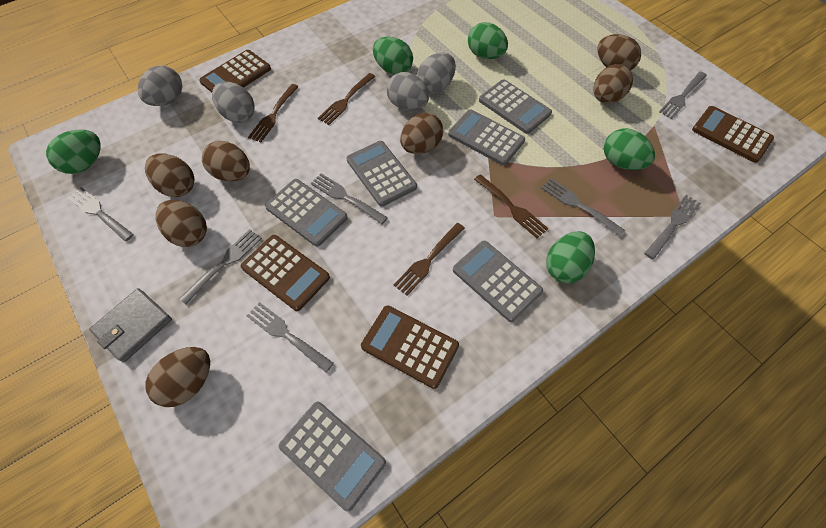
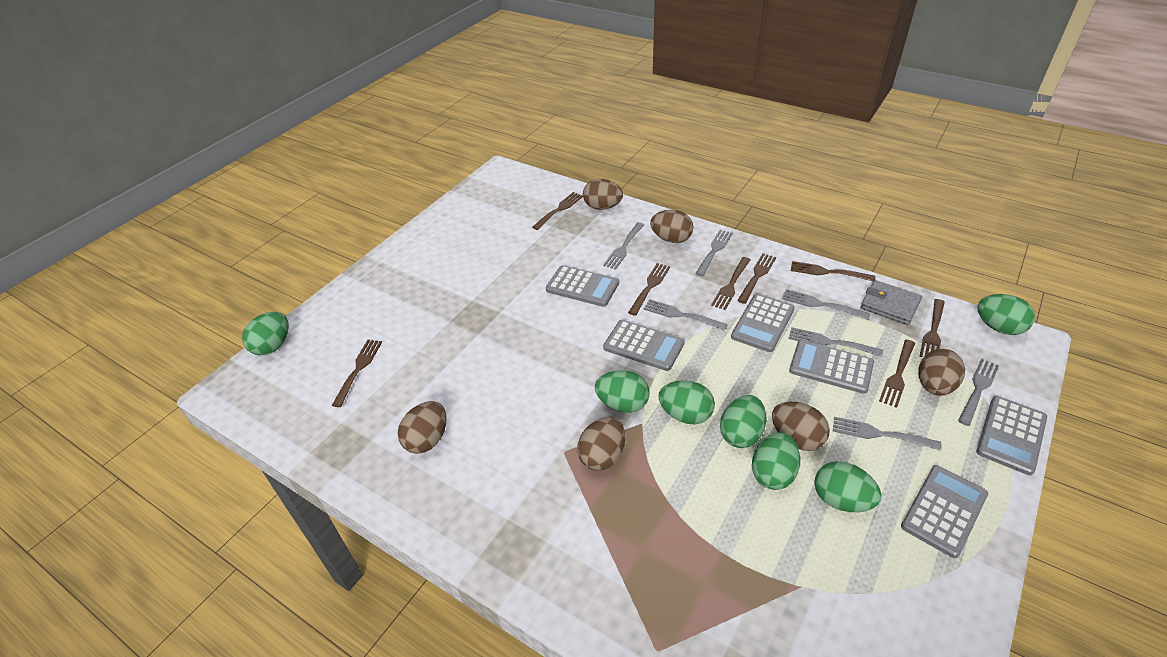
brown calculator: [199,50,271,92] [241,235,330,311] [361,305,459,389] [692,106,774,163] = 4 -> none = 0
brown egg: [145,153,195,197] [146,347,210,407] [156,200,207,247] [202,141,250,181] [400,113,443,154] [593,64,633,103] [597,34,641,71] = 7 -> [398,401,446,454] [577,417,625,471] [583,179,623,210] [650,210,693,243] [772,402,830,451] [918,349,965,396] = 6
brown fork: [248,84,299,142] [318,73,375,125] [394,223,465,296] [474,174,549,238] = 4 -> [332,340,382,407] [532,192,583,230] [628,263,670,316] [711,257,750,310] [737,253,776,304] [791,261,876,282] [879,339,915,408] [919,299,945,357] = 8
green egg: [46,129,101,174] [373,37,413,75] [468,22,508,59] [546,231,595,283] [604,128,655,170] = 5 -> [242,312,289,355] [595,370,650,413] [658,380,715,424] [720,395,766,448] [752,432,800,490] [814,461,882,512] [977,294,1035,335] = 7
grey egg: [138,66,182,106] [212,82,255,123] [386,72,429,110] [417,53,456,93] = 4 -> none = 0

